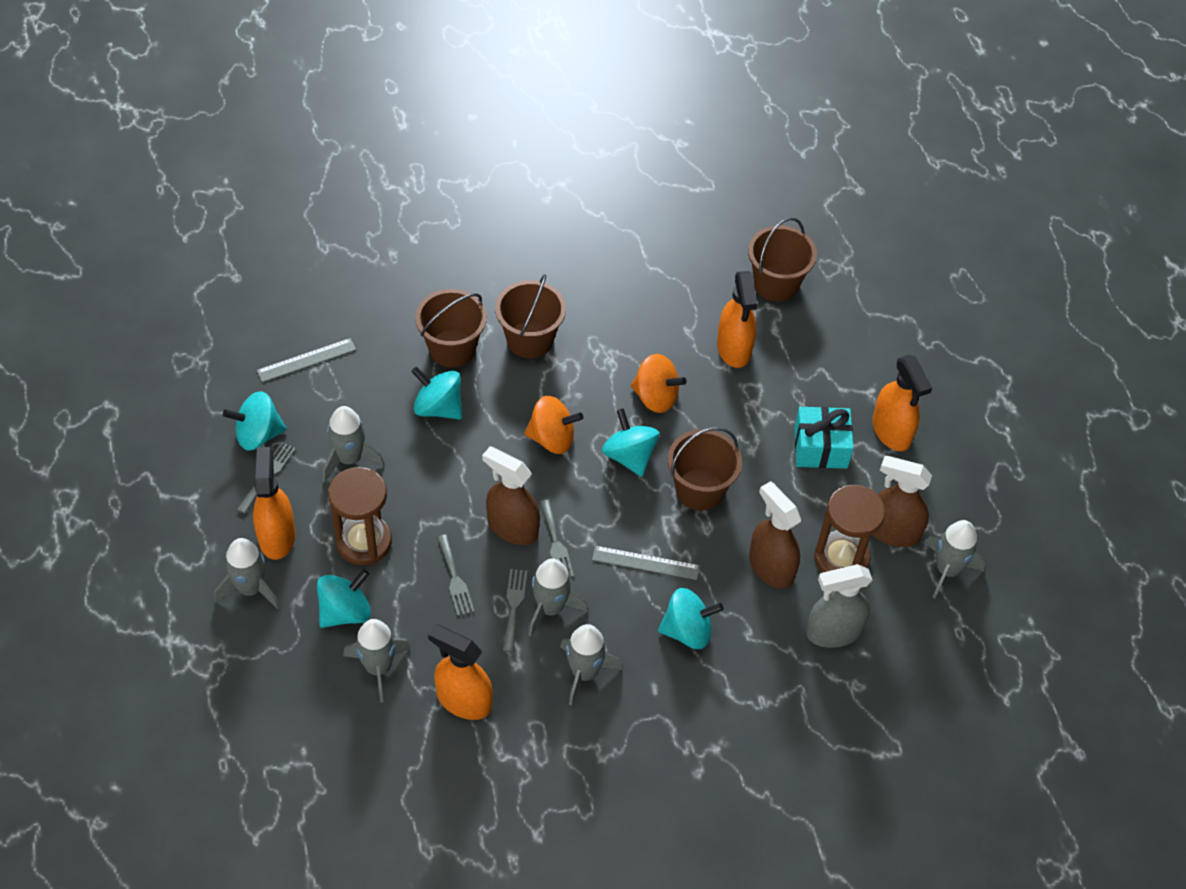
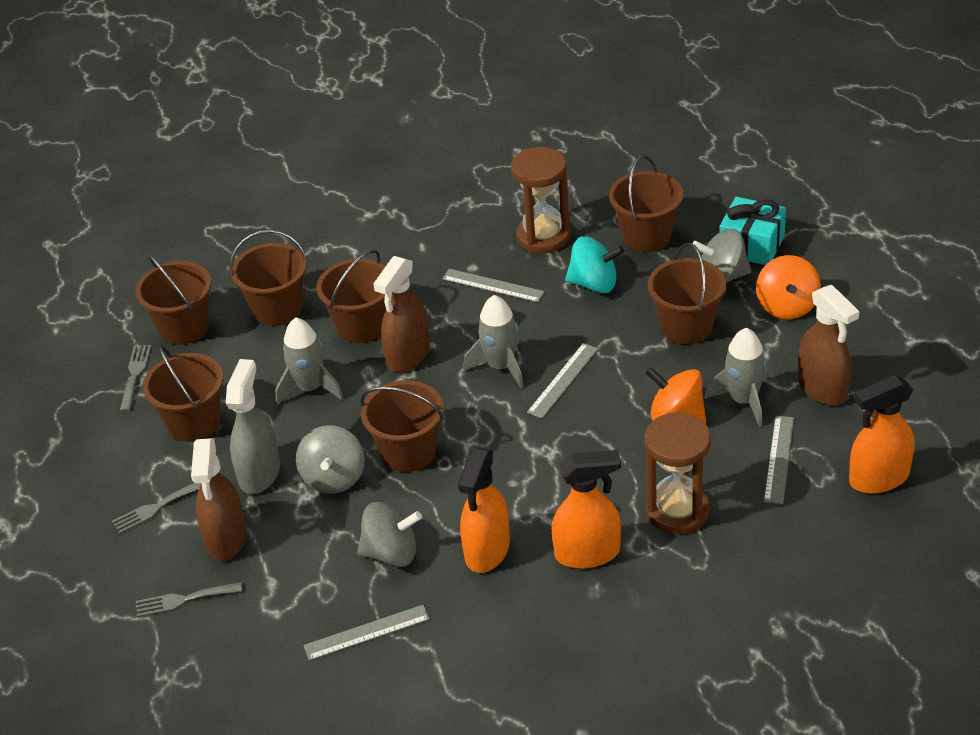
brown bucket: [415,289,487,367] [495,274,566,358] [668,427,742,511] [748,217,817,302] = 4 -> [135,254,212,345] [143,345,224,442] [229,230,307,326] [317,249,386,343] [360,380,444,472] [609,155,683,252] [648,243,727,344] = 7
grey fork: [237,442,296,514] [437,534,475,616] [503,569,527,652] [540,500,574,577] = 4 -> [112,483,201,534] [120,345,151,412] [136,582,242,617] = 3
grey rocket: [214,538,280,609] [323,406,385,481] [343,619,410,703] [528,558,588,636] [560,624,622,706] [925,520,985,599] = 6 -> [275,317,343,406] [463,295,524,389] [704,328,767,427] = 3
grey ruler: [257,338,356,382] [592,546,700,580] = 2 -> [303,605,430,661] [442,269,545,302] [527,343,598,419] [764,416,794,504] = 4
grey spinning top: none = 0 -> [296,425,365,494] [357,502,422,567] [692,229,752,283] = 3
orange spray bottle: [253,447,295,560] [428,624,493,720] [717,271,757,368] [872,355,932,451] = 4 -> [458,448,510,573] [552,450,621,569] [849,375,915,494] = 3
turquoise spinning top: [223,391,287,450] [317,569,371,628] [411,367,462,419] [602,408,659,477] [658,588,724,649] = 5 -> [565,236,624,293] = 1

